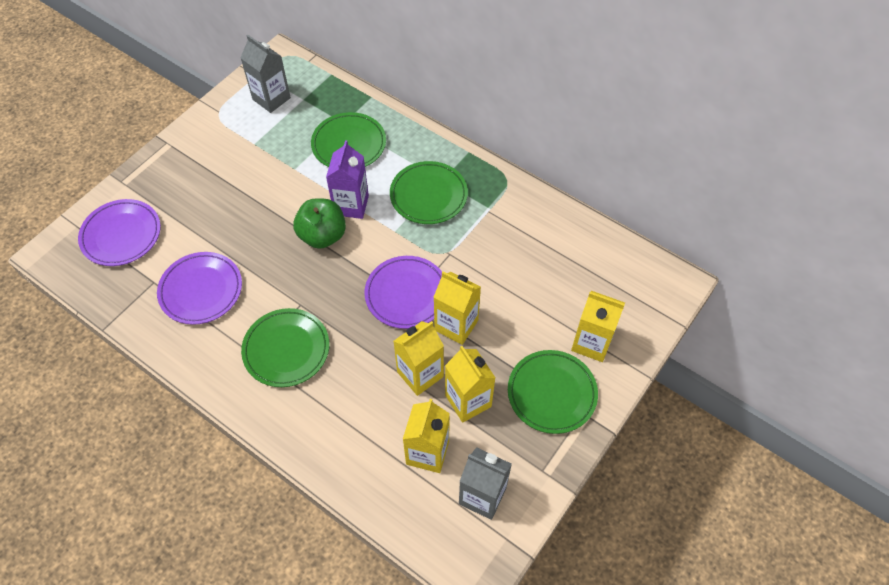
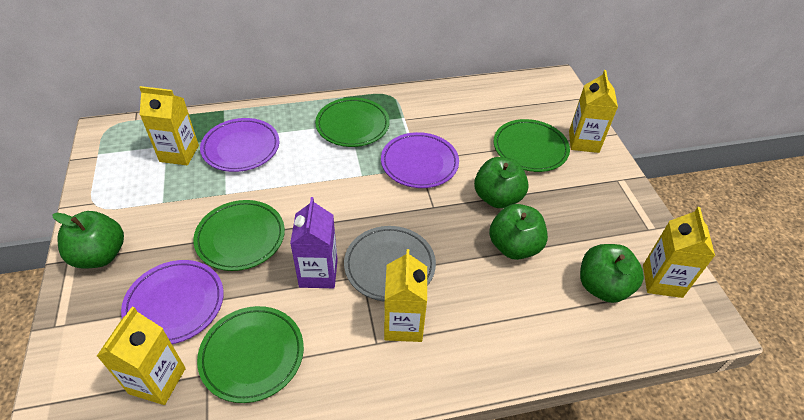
green apple: [293,198,346,249] = 1 -> [52,211,124,269] [474,157,529,208] [489,204,548,260] [580,244,644,303] = 4
grey carton: [240,35,291,113] [459,447,512,520] = 2 -> none = 0
grey plate: none = 0 -> [344,226,436,302] = 1

